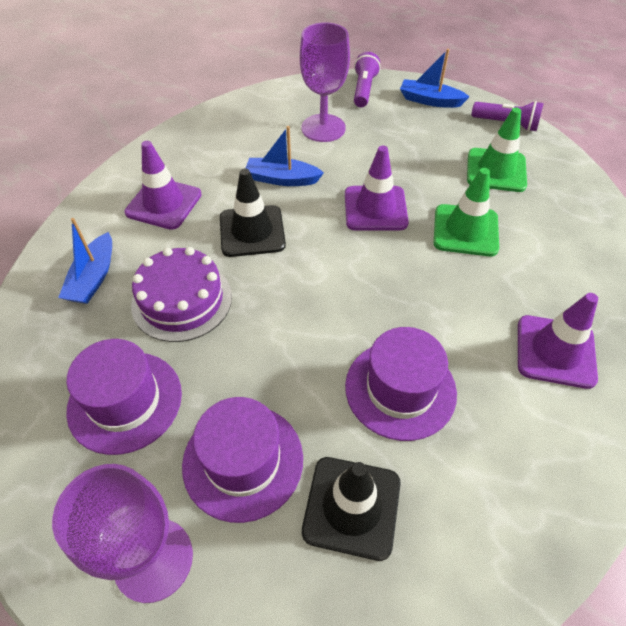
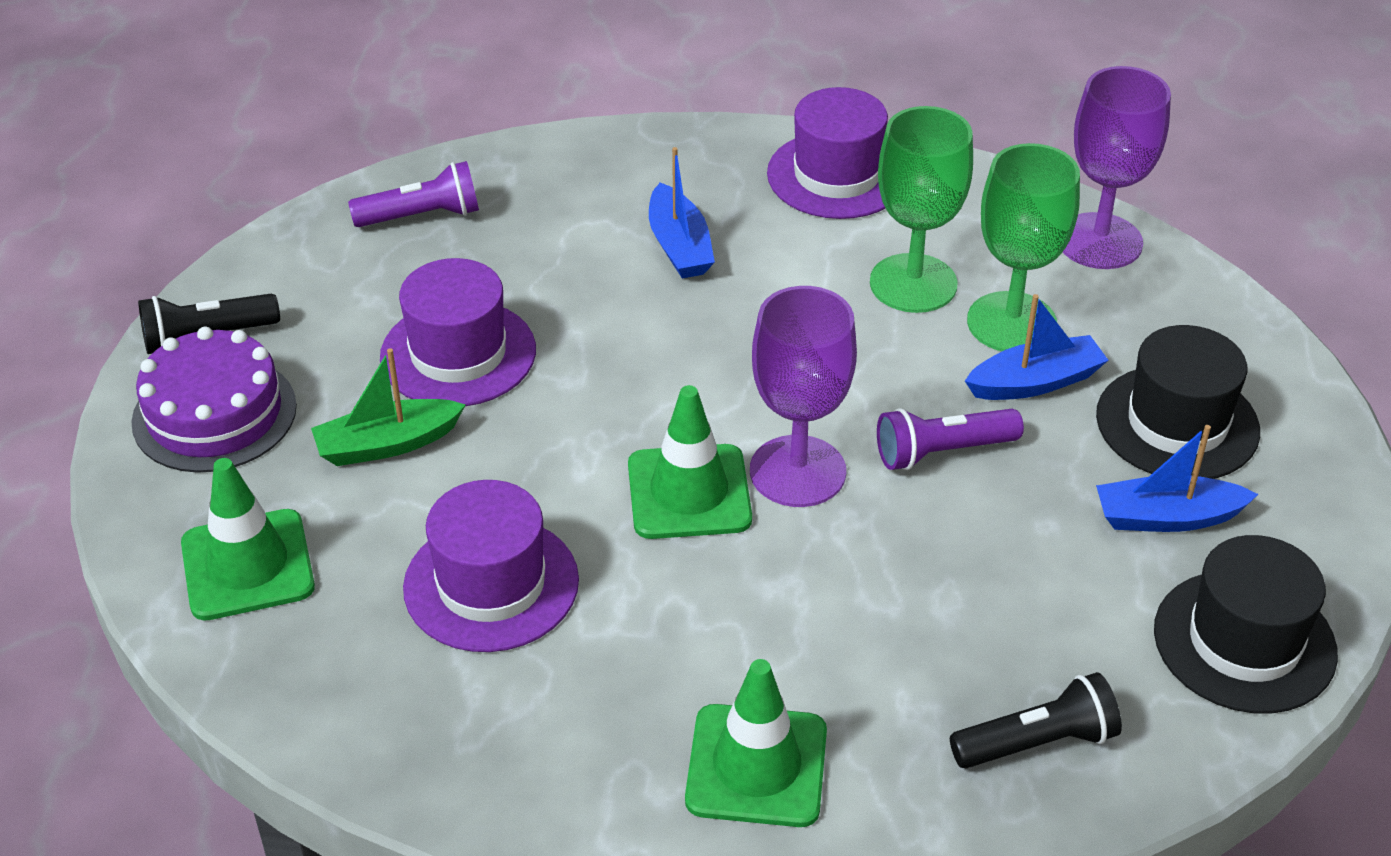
black flashlight: none = 0 -> [138,294,280,354] [950,672,1122,768] = 2
black hat: none = 0 -> [1096,325,1260,479] [1154,535,1338,714] = 2
black traffic cone: [220,169,286,257] [302,457,401,561] = 2 -> none = 0
green boat: none = 0 -> [311,348,466,466] = 1
green goblet: none = 0 -> [870,106,973,313] [967,143,1080,351] = 2
green traffic cone: [434,168,499,257] [467,107,527,192] = 2 -> [181,458,315,620] [628,385,752,539] [685,659,827,827] = 3
purple traffic cone: [124,141,202,230] [345,146,409,231] [518,293,598,389] = 3 -> none = 0

